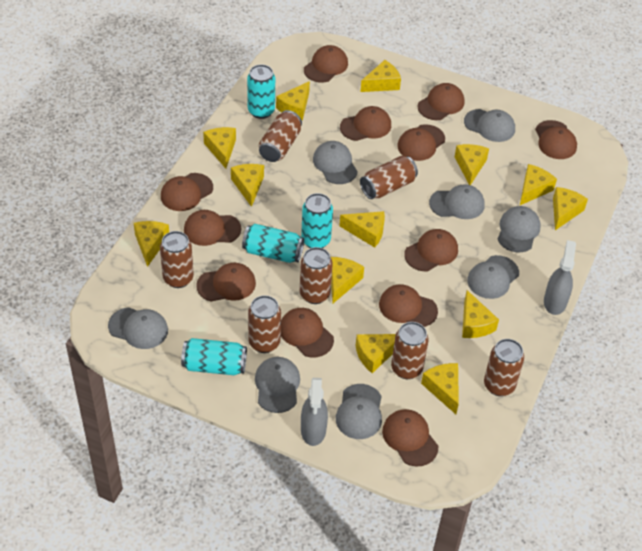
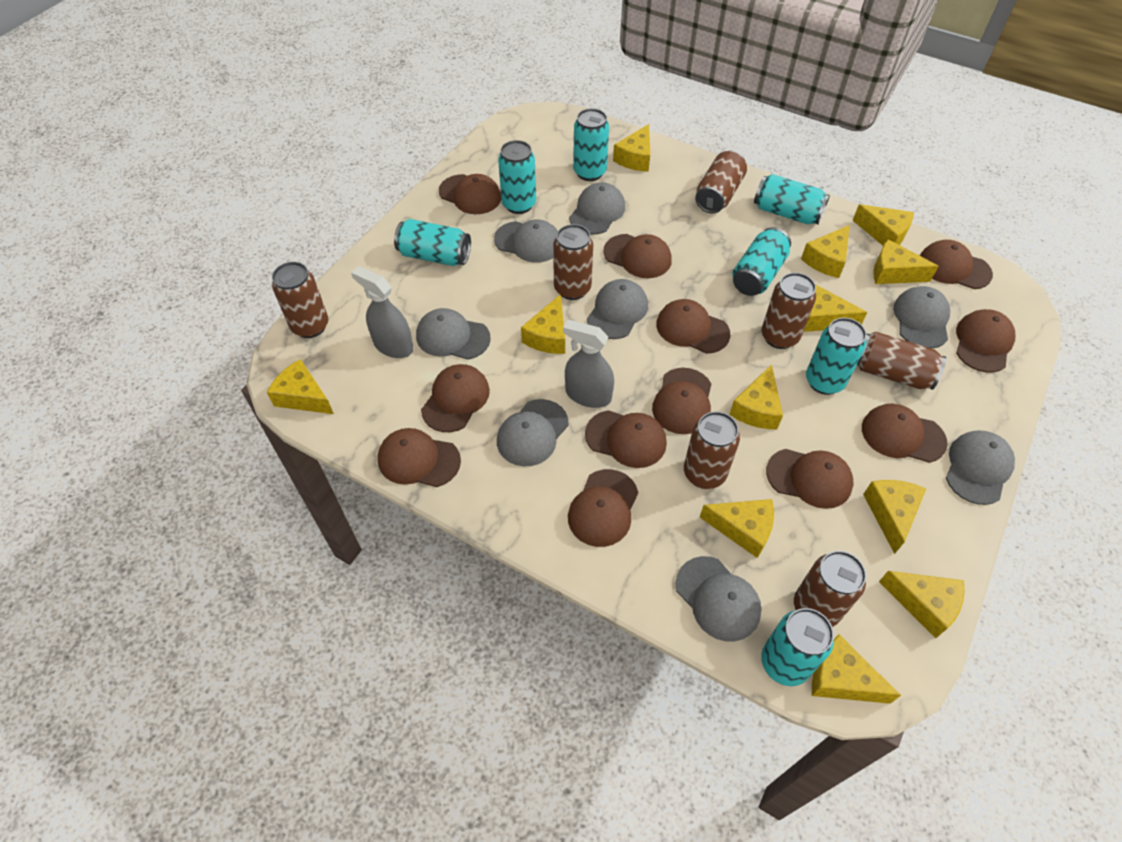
turquoise can: [181,338,247,375] [242,224,304,263] [247,64,275,119] [301,193,333,248] = 4 -> [394,219,471,266] [498,140,536,214] [573,108,609,181] [732,227,791,296] [754,174,830,224] [761,608,834,686] [806,318,867,395] = 7
yellow cheese: [134,221,169,267] [203,127,236,168] [231,164,264,207] [276,81,310,120] [331,257,364,303] [339,211,385,248] [356,334,396,373] [360,60,401,92] [421,363,459,414] [455,144,489,185] [462,290,499,338] [520,164,557,205] [553,187,588,230] = 13 -> [267,359,334,414] [521,294,565,354] [613,124,650,172] [700,499,774,558] [729,364,783,430] [801,225,850,278] [804,284,867,332] [812,634,901,704] [852,204,914,246] [863,480,926,554] [873,239,939,284] [879,571,965,638] = 12

